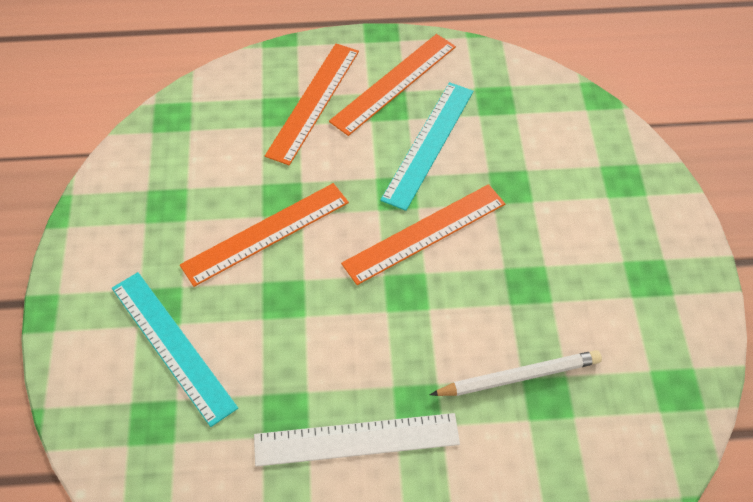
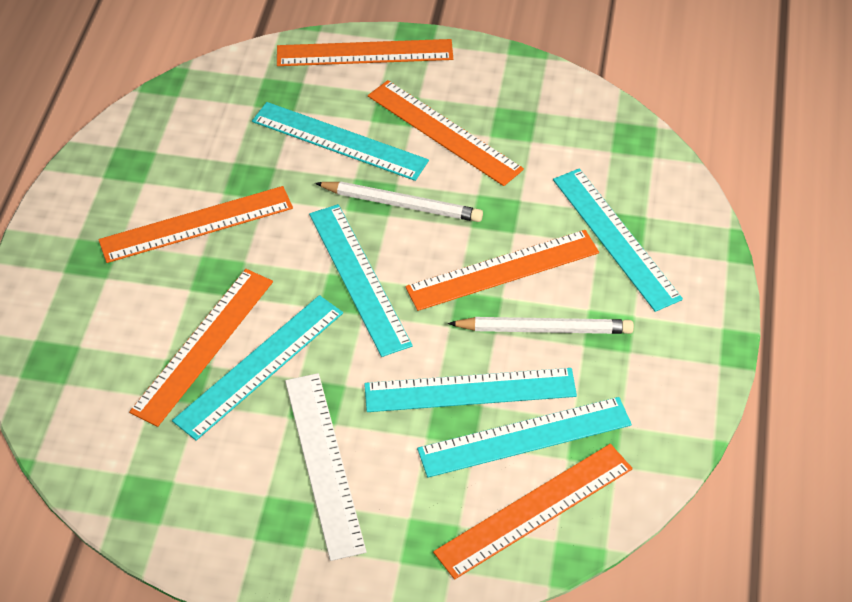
orange ruler: [180,183,349,287] [265,44,359,165] [329,34,456,136] [341,184,505,285] = 4 -> [98,186,293,263] [129,269,273,427] [277,39,453,66] [368,80,524,186] [405,230,599,311] [433,444,633,580] = 6
turquoise ruler: [112,272,238,427] [380,82,474,211] = 2 -> [172,295,343,441] [252,102,429,181] [309,204,413,357] [364,368,577,412] [417,397,632,478] [553,168,683,312] = 6
white pencil: [430,350,602,396] = 1 -> [315,182,483,222] [448,317,634,334] = 2

